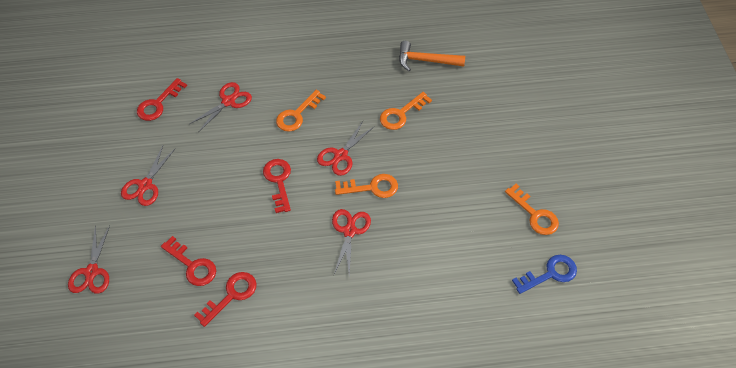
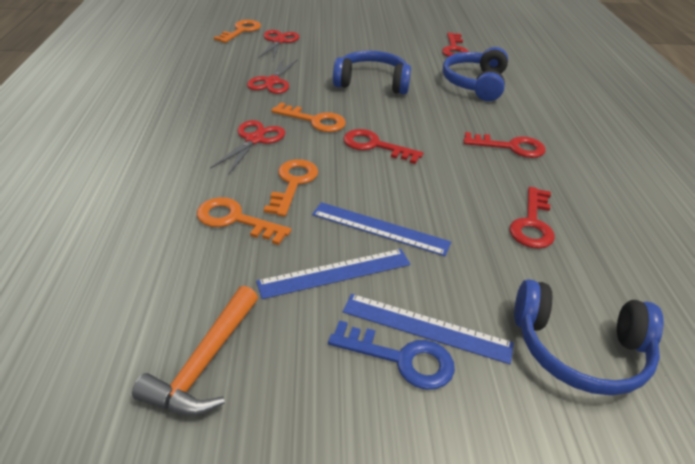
blue headphones: none = 0 -> [333,50,411,94] [443,47,508,101] [514,279,664,395] = 3
blue ruler: none = 0 -> [256,249,411,299] [312,202,451,256] [343,294,514,364] = 3
red scissors: [68,225,110,294] [121,146,175,206] [190,82,252,131] [317,121,374,176] [332,209,371,275] = 5 -> [210,120,285,175] [247,58,298,94] [258,30,300,60] = 3

